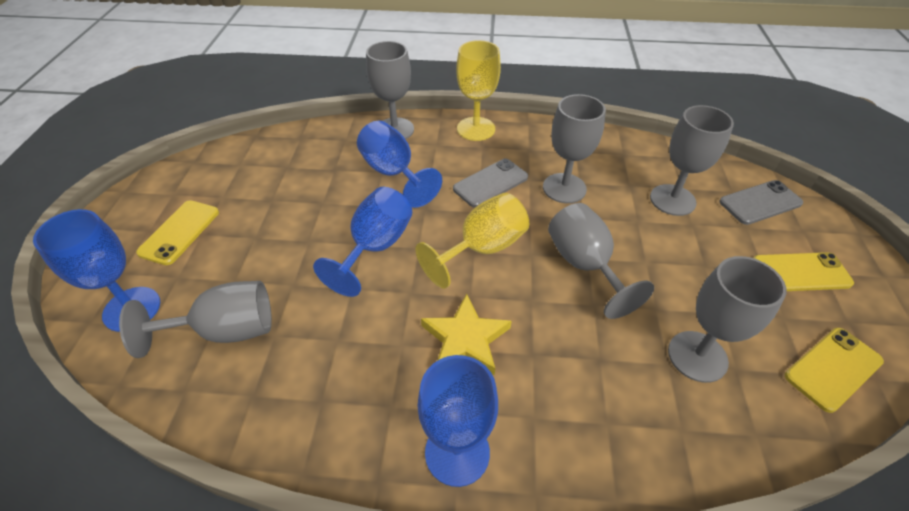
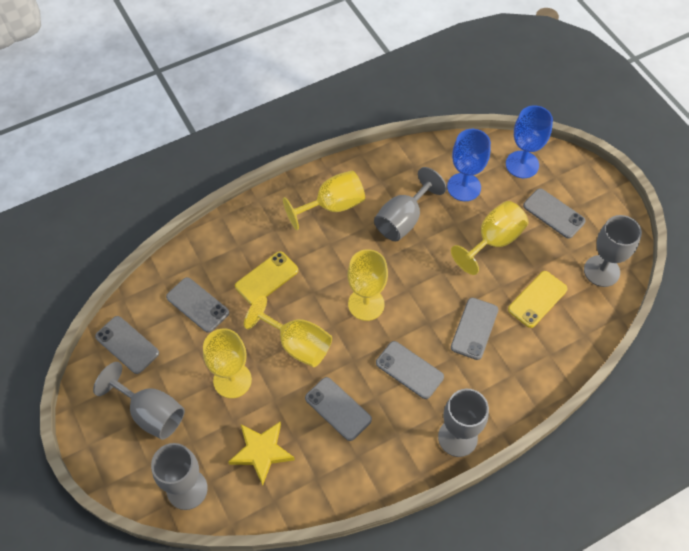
blue goblet: [33,209,160,332] [313,187,412,297] [357,121,442,208] [418,355,498,487] = 4 -> [447,129,491,201] [506,105,553,178] = 2
grey goblet: [119,281,272,358] [366,41,414,139] [543,94,606,203] [548,203,654,319] [650,105,734,216] [668,256,787,383] = 6 -> [93,362,185,440] [151,443,208,510] [374,167,447,241] [438,389,489,457] [584,215,642,287] = 5
grey phone: [453,159,528,208] [719,180,803,225] = 2 -> [95,316,159,374] [166,277,229,333] [305,377,372,441] [376,341,444,399] [451,298,499,360] [523,188,586,238] = 6
yellow goblet: [415,193,529,289] [456,40,501,141] = 2 -> [203,329,252,398] [244,296,332,367] [283,171,365,230] [348,249,388,321] [451,201,528,275] = 5
yellow phone: [136,200,219,265] [754,252,854,291] [785,328,884,413] = 3 -> [235,251,298,305] [508,271,568,328] = 2

